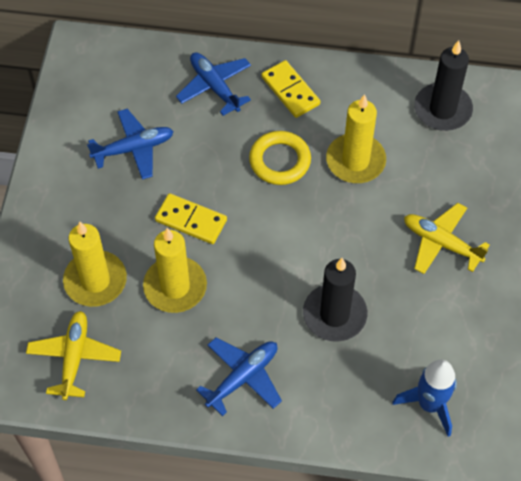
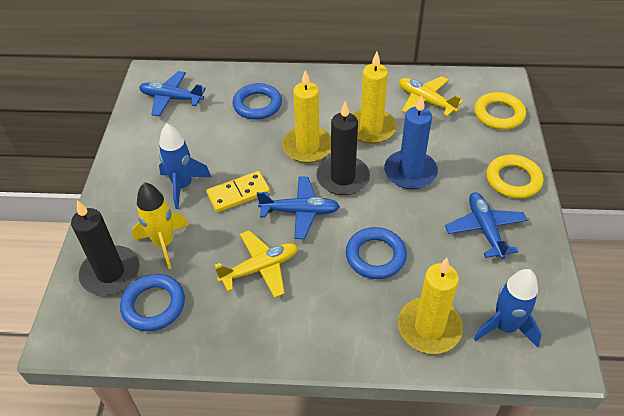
blue candle: none = 0 -> [384,95,438,190] = 1
blue ring: none = 0 -> [120,274,185,331] [232,83,282,120] [346,227,407,279] = 3
blue rocket: [393,360,457,437] = 1 -> [159,123,211,209] [474,269,542,347] = 2
yellow domino: [155,193,227,244] [261,60,320,118] = 2 -> [206,171,270,212] = 1
yellow ring: [249,131,311,185] = 1 -> [474,92,526,130] [487,155,544,199] = 2
yellow rocket: none = 0 -> [132,182,189,269] = 1

